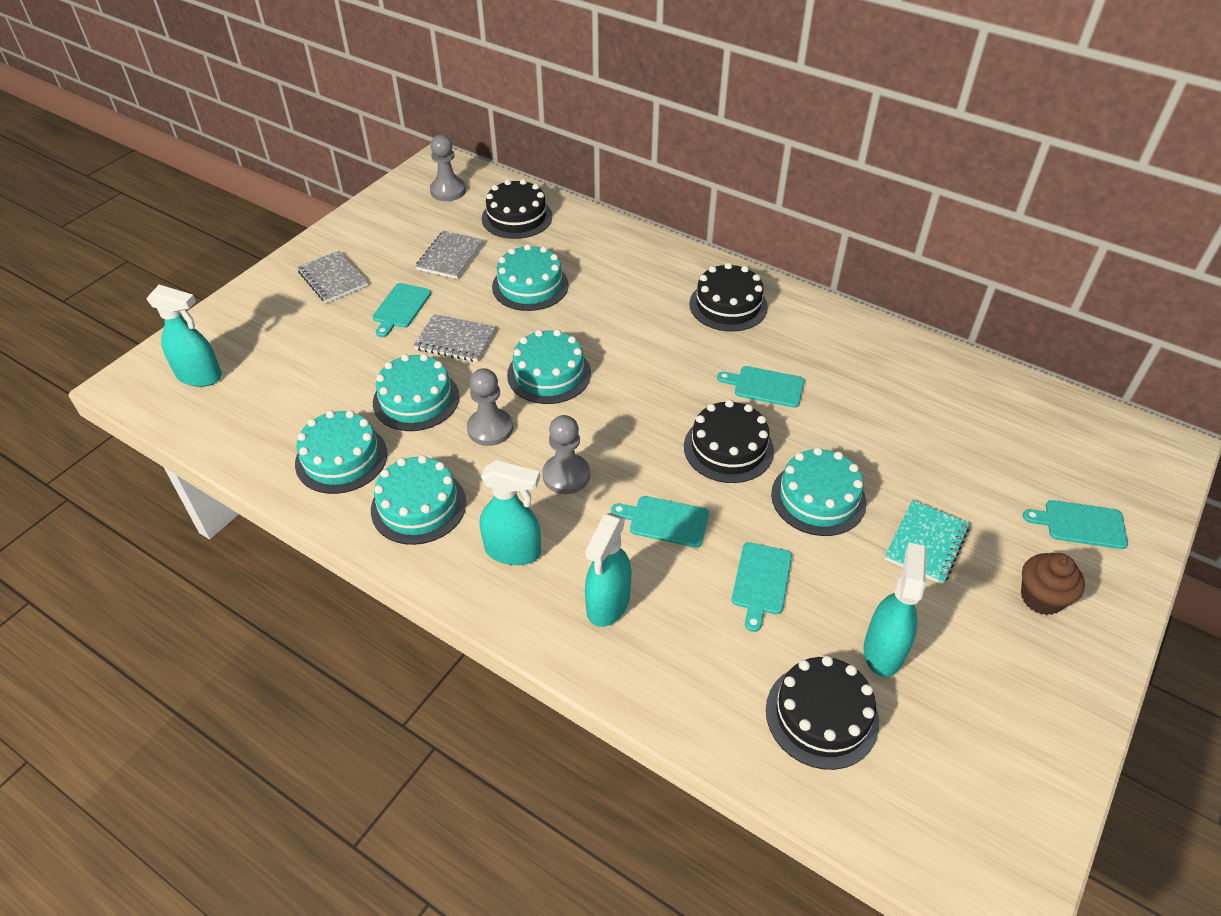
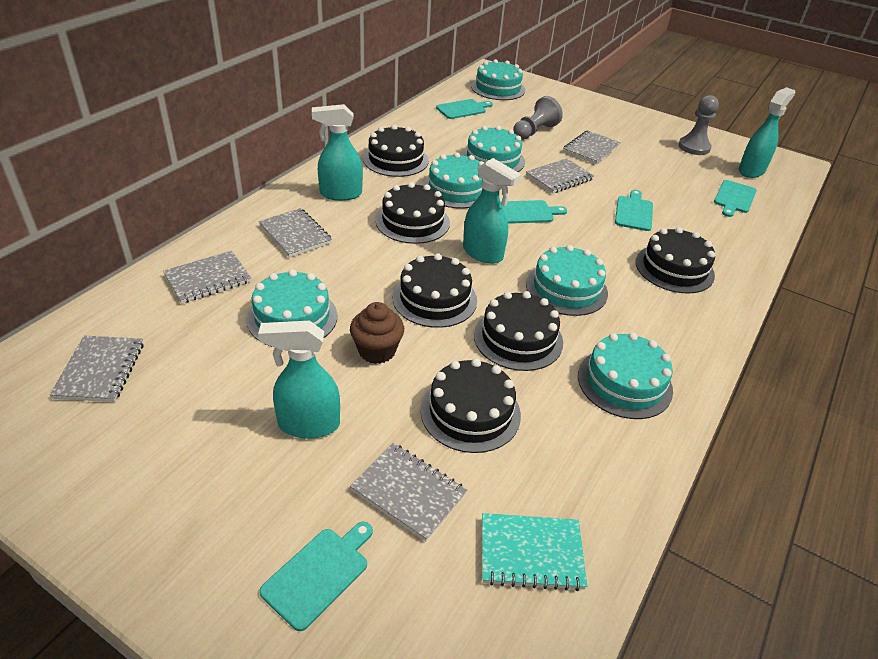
black cake: [482,179,552,239] [684,400,774,483] [689,263,768,331] [766,656,879,770] = 4 -> [363,125,429,177] [376,182,450,244] [393,253,477,328] [421,358,521,453] [474,291,563,371] [636,227,715,294] = 6
grey notebook: [297,251,368,303] [413,314,496,362] [416,231,484,279] = 3 -> [50,336,143,402] [163,251,251,304] [259,208,332,258] [350,443,467,541] [526,158,594,194] [563,130,621,164] = 6
grey pawn: [430,135,466,201] [467,368,513,446] [542,415,590,494] = 3 -> [513,96,563,140] [679,95,719,155] = 2

